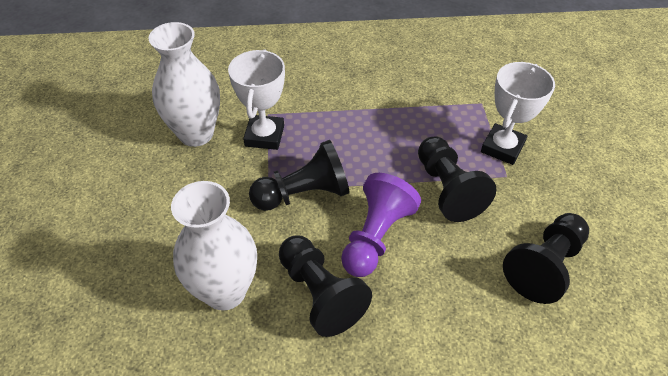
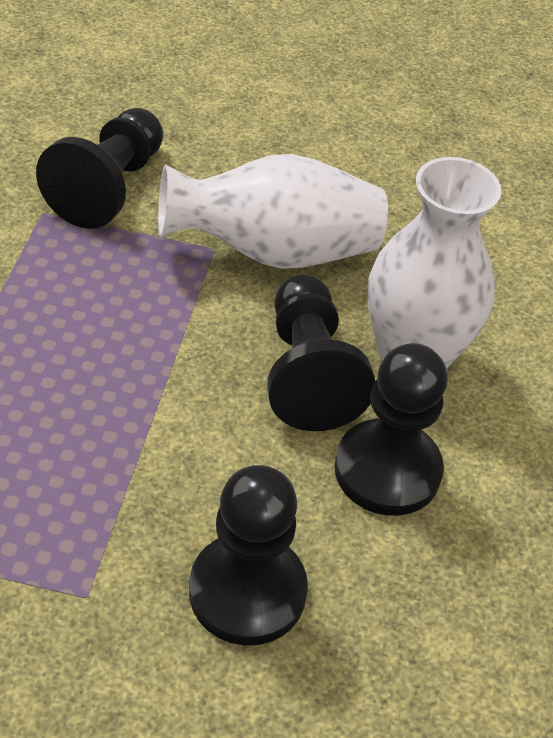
purple pawn: [341,173,421,277] = 1 -> none = 0
white trophy: [228,49,285,150] [481,62,555,165] = 2 -> none = 0

